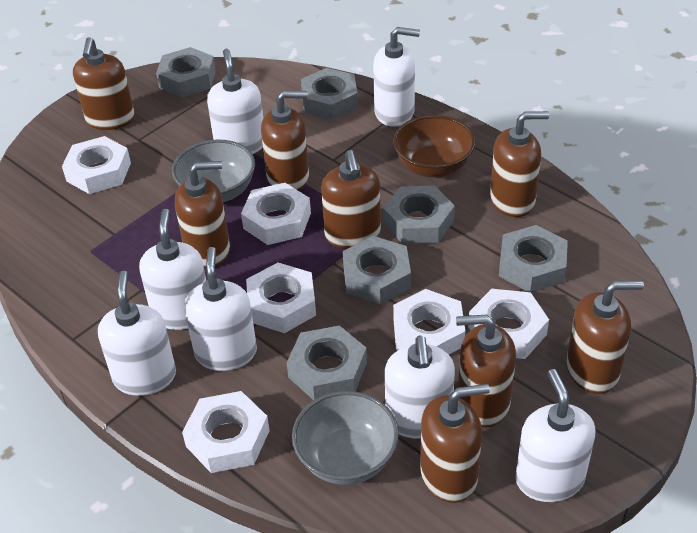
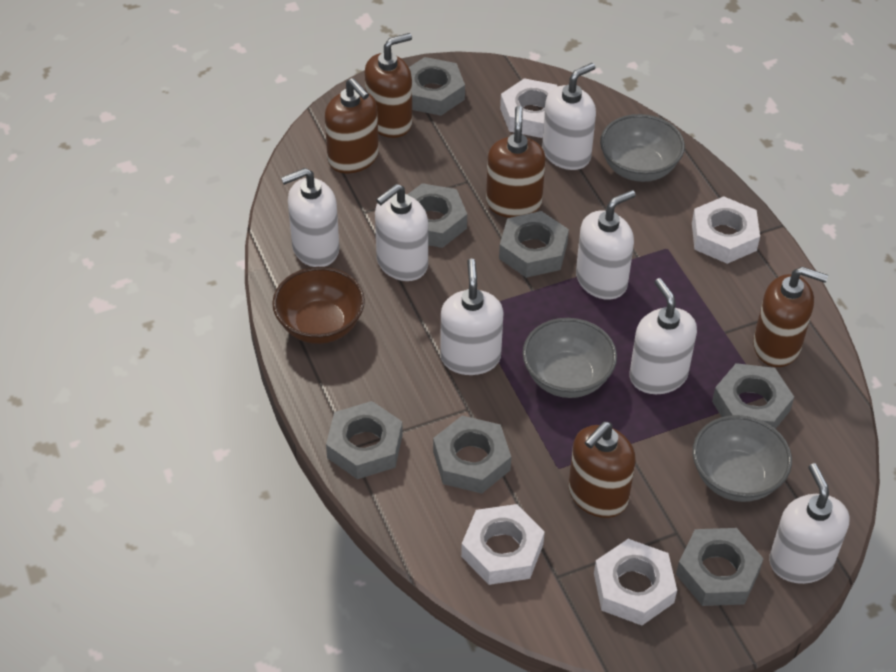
brown soap dispenser: [73,37,135,130] [175,161,230,268] [261,91,309,191] [321,150,381,249] [420,384,490,503] [456,315,516,428] [490,111,549,217] [566,281,644,394] = 8 -> [325,78,379,173] [365,33,412,138] [486,106,546,218] [568,422,636,518] [753,267,828,367] = 5
grey bowl: [172,139,255,202] [292,391,399,485] = 2 -> [523,318,617,398] [600,114,685,182] [693,415,792,502] = 3
grey nut: [156,47,216,97] [286,325,367,400] [301,68,358,120] [343,236,411,304] [383,186,455,244] [499,225,568,293] = 6 -> [326,401,403,479] [407,183,467,248] [409,57,465,116] [433,416,511,494] [499,211,569,278] [676,528,764,606] [712,363,794,429] = 7
white nut: [62,136,131,194] [182,391,270,473] [241,183,311,245] [246,263,316,333] [393,289,465,355] [468,289,549,359] = 6 -> [461,504,545,585] [500,78,558,138] [594,539,677,625] [692,196,760,264] = 4

